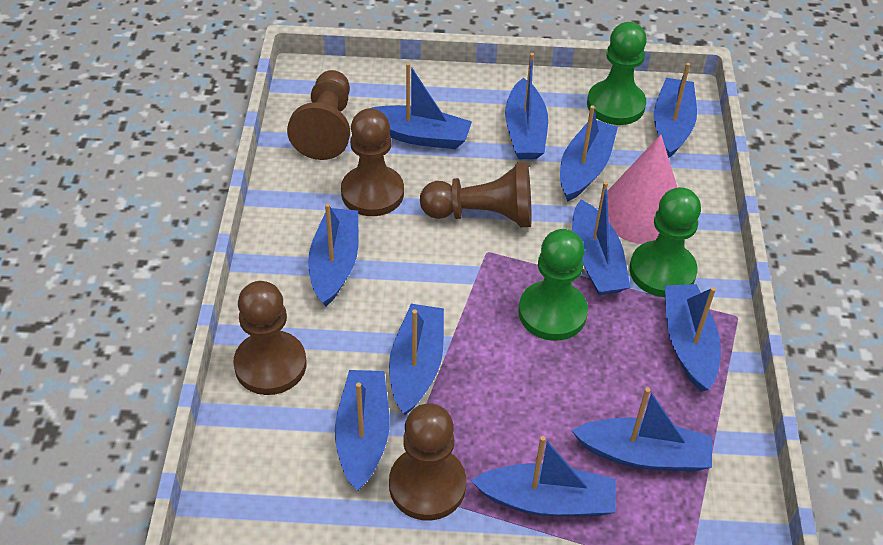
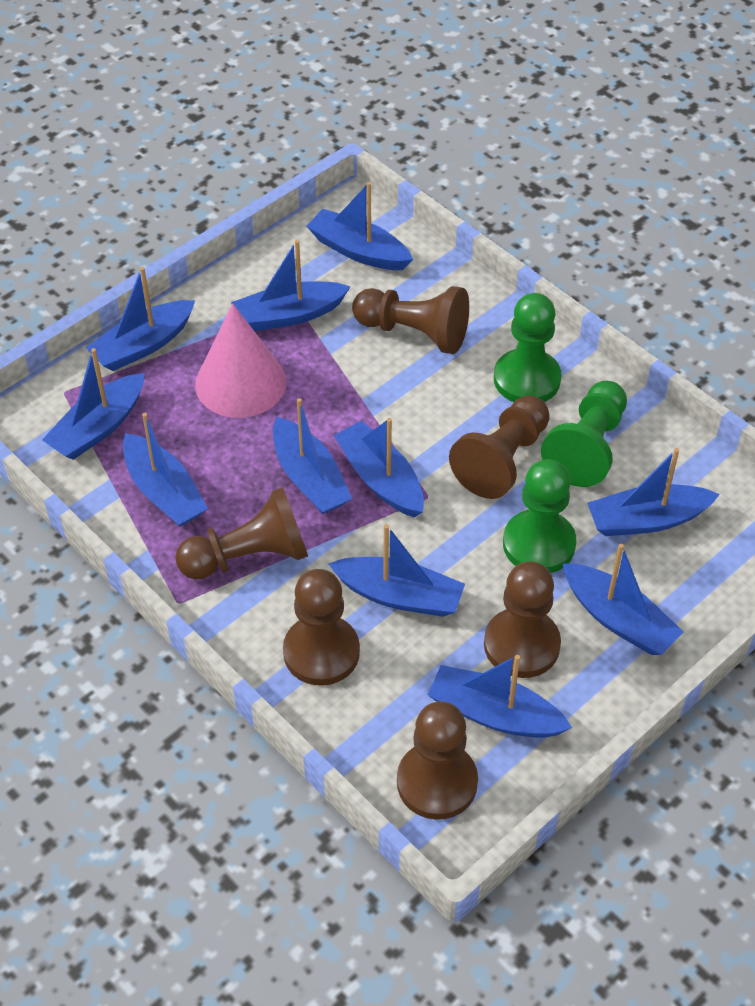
brown pawn: [233,281,306,395] [287,70,350,160] [341,108,404,216] [389,403,466,520] [420,162,531,227] = 5 -> [175,487,308,580] [283,569,360,686] [352,286,469,354] [397,701,478,820] [449,395,550,499] [484,562,561,678] = 6

